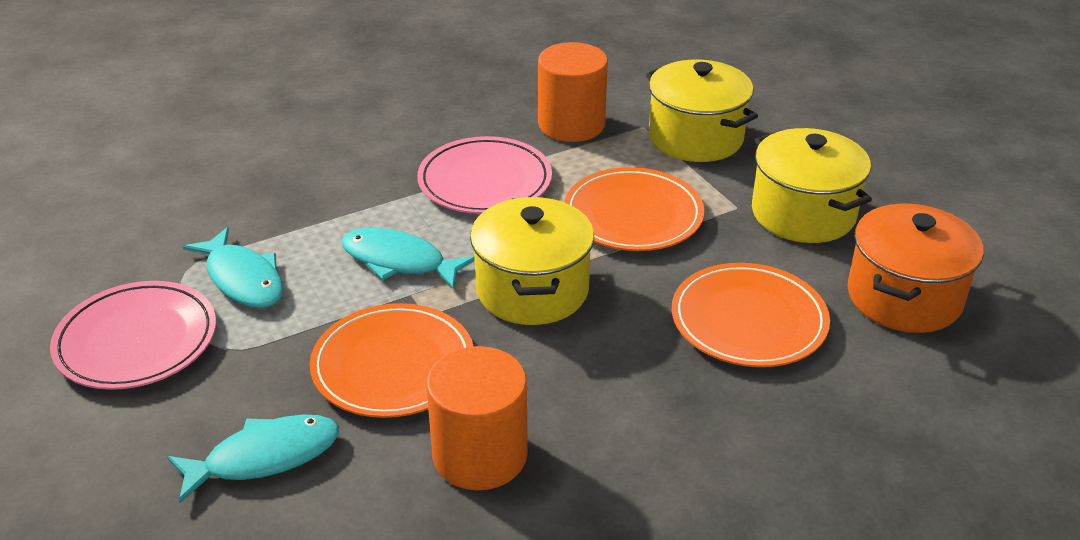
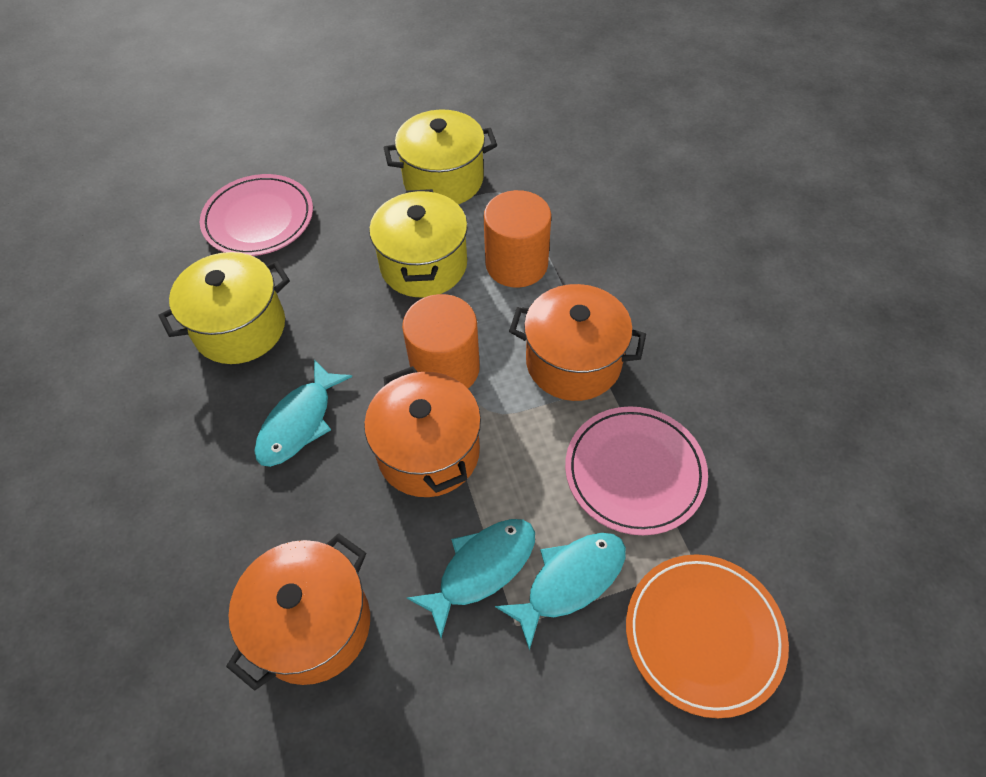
orange plate: [310,303,474,418] [564,167,704,251] [672,263,830,367] = 3 -> [626,554,789,718] = 1
orange pot: [847,204,984,333] = 1 -> [226,533,370,691] [364,366,481,497] [509,284,646,401] = 3

